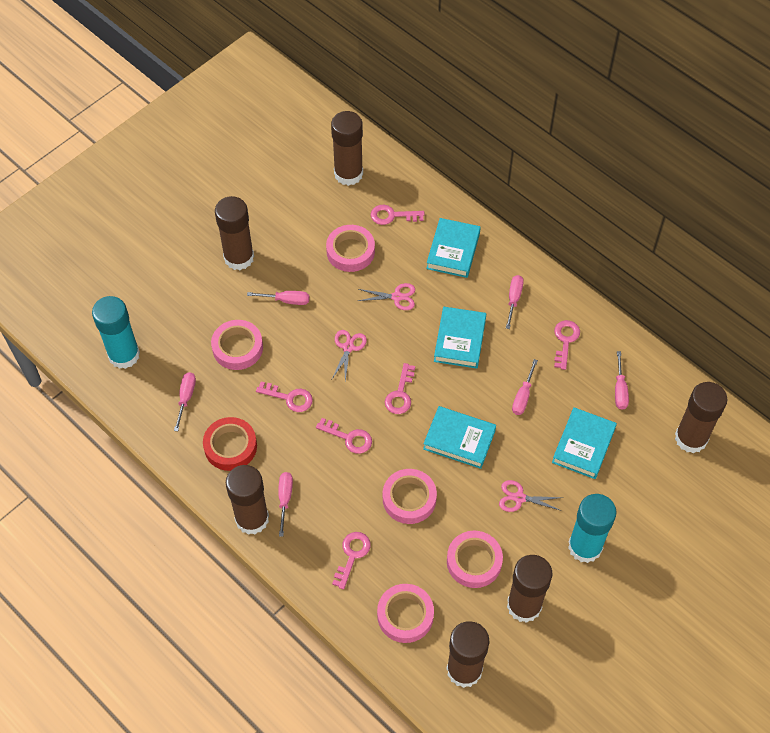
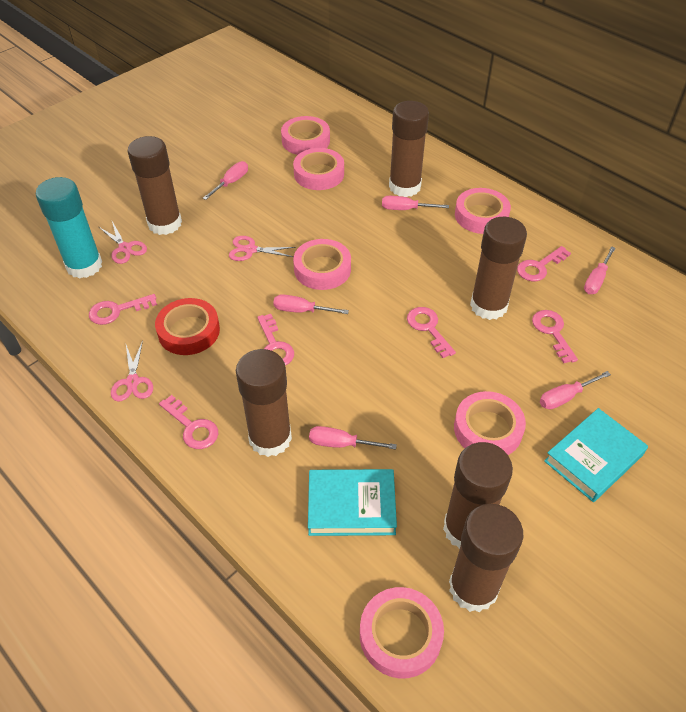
pink tape: [211,320,263,370] [326,225,375,272] [377,584,434,643] [383,469,437,524] [447,531,503,588] = 5 -> [281,116,330,155] [293,148,344,190] [293,239,351,290] [360,587,444,678] [454,391,526,455] [455,188,511,234] = 6
turquoise book: [423,406,496,469] [426,218,481,278] [434,307,486,369] [552,407,617,479] = 4 -> [308,469,397,536] [544,408,648,502] = 2
turquoise glue stick: [92,296,140,369] [568,494,616,563] = 2 -> [36,177,102,279] = 1

